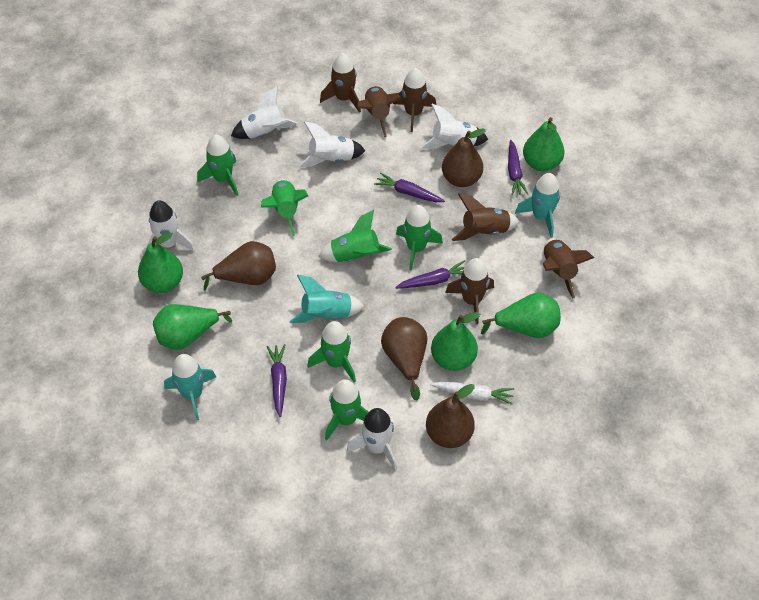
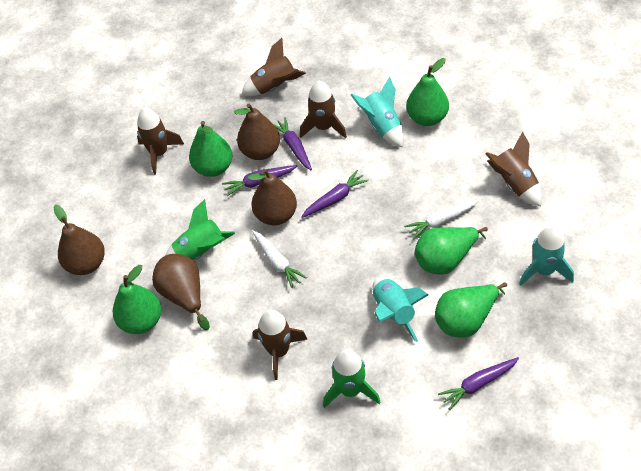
brown rocket: [320,53,361,113] [357,86,402,137] [393,68,436,132] [445,258,494,324] [452,194,519,241] [543,238,594,298] = 6 -> [137,108,184,174] [241,38,306,96] [253,310,307,380] [300,81,347,138] [485,131,542,206] = 5
green rocket: [197,135,238,196] [261,179,308,236] [308,321,356,383] [318,210,392,262] [325,379,368,440] [396,205,443,270] = 6 -> [165,199,235,260] [323,349,380,408] = 2
white carrot: [431,382,514,405] = 1 -> [252,230,307,288] [404,200,479,240] = 2
white rocket: [145,200,195,252] [231,86,298,139] [299,121,365,167] [347,408,397,470] [421,104,488,149] = 5 -> none = 0

